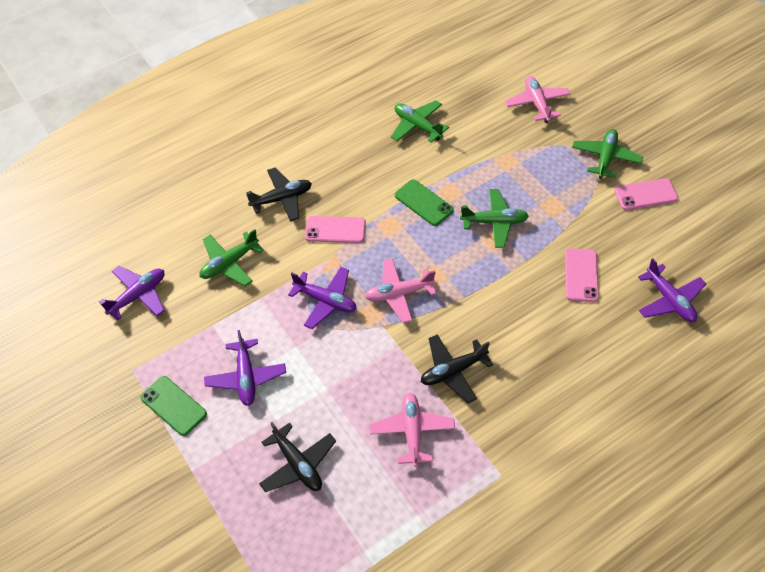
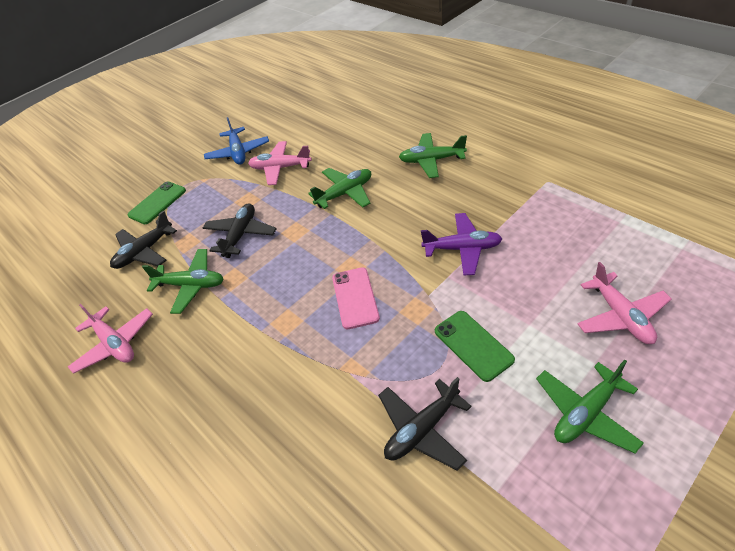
blue plane: none = 0 -> [204,117,269,165] = 1
pink phone: [305,216,366,243] [565,248,599,302] [614,178,678,210] = 3 -> [332,267,380,329] = 1
purple plane: [99,266,165,321] [204,330,286,406] [288,267,357,329] [638,258,706,322] = 4 -> [421,213,502,276] = 1

